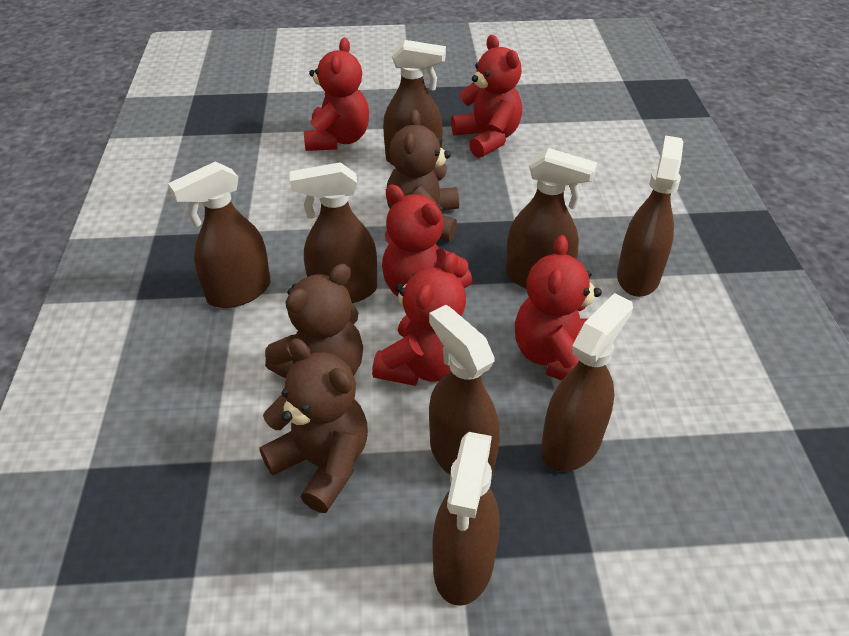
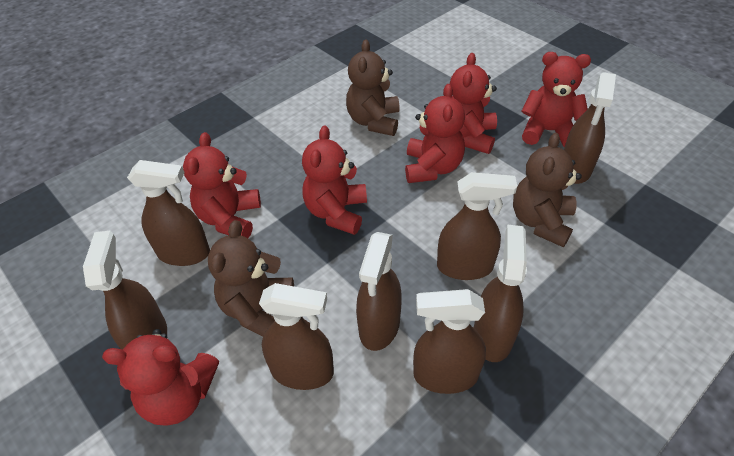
red teddy bear: [304,38,369,151] [372,252,466,386] [382,185,472,297] [451,35,522,158] [515,235,602,381] = 5 -> [102,329,219,426] [183,132,261,238] [302,125,367,235] [405,84,465,183] [450,53,497,154] [521,52,591,147] = 6

